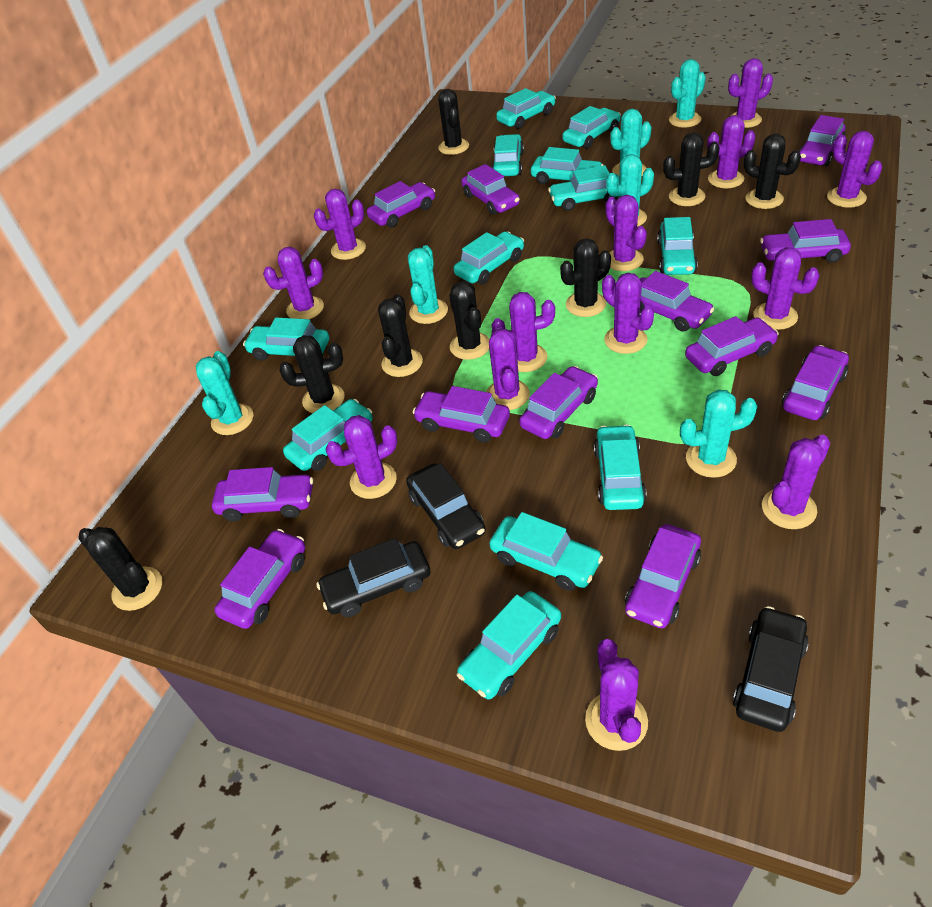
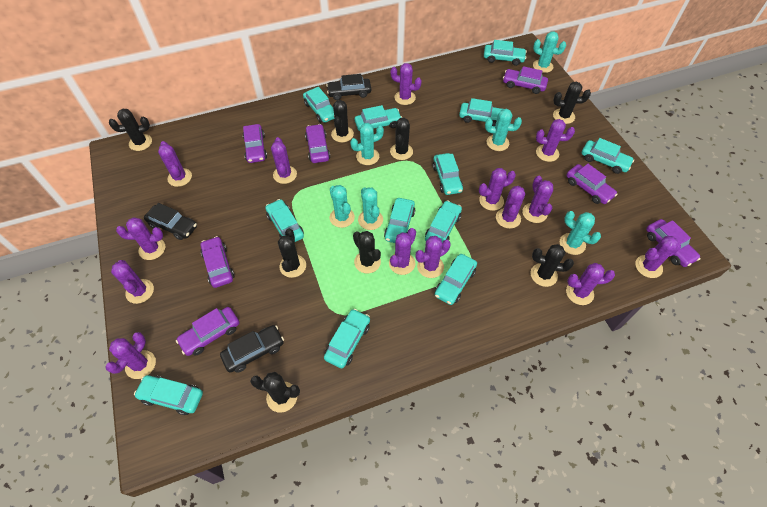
purple cactus: [263,247,324,319] [314,189,366,260] [326,415,397,499] [486,324,530,410] [492,292,555,372] [585,639,648,751] [602,273,654,354] [605,195,647,271] [707,115,756,188] [728,58,773,128] [751,247,820,330] [762,435,830,529] [827,131,882,208] = 13 -> [105,332,156,379] [111,260,154,304] [116,217,165,260] [158,141,192,187] [271,137,297,184] [389,228,416,275] [390,63,422,105] [416,236,451,278] [479,168,516,211] [496,186,525,229] [522,176,553,223] [536,119,575,162] [566,263,615,305] [635,236,681,278] = 14
purple car: [212,467,313,522] [214,529,305,629] [367,181,435,228] [413,386,510,443] [461,164,520,215] [519,366,598,439] [625,524,701,628] [640,271,714,332] [685,316,779,376] [760,219,851,263] [782,345,849,420] [799,115,845,166] = 12 -> [176,307,239,356] [200,236,234,288] [243,124,267,163] [305,124,330,163] [503,66,548,94] [566,164,618,204] [646,219,701,267] = 7

